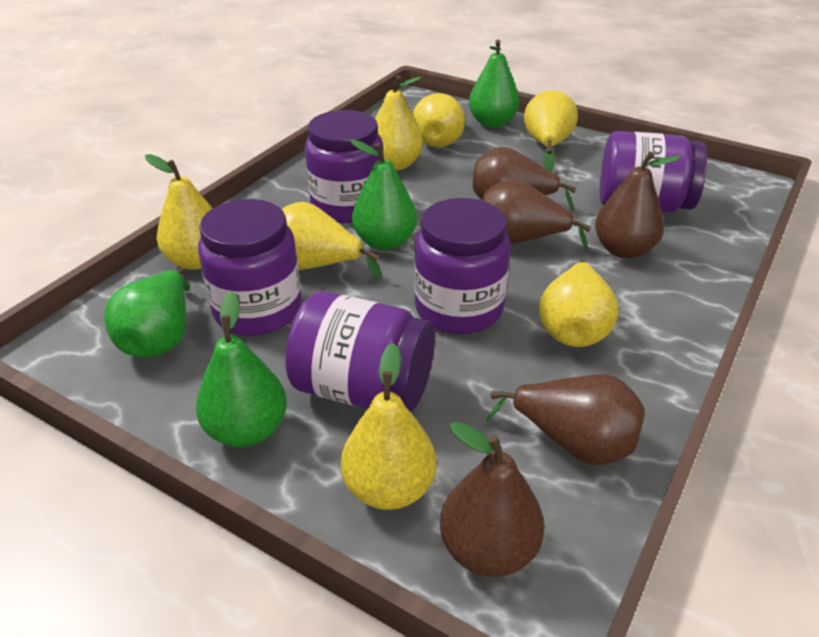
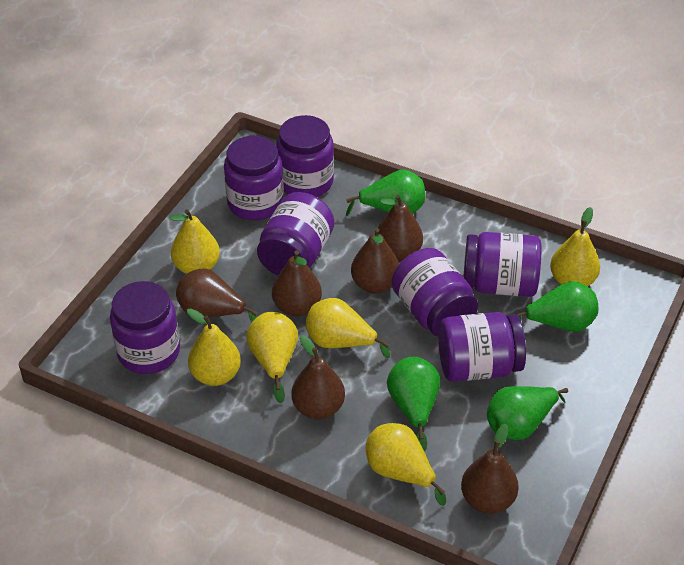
brown pear: [440,421,545,577] [473,147,576,210] [482,179,591,250] [487,374,645,465] [595,151,681,258] = 5 -> [176,269,258,322] [272,250,322,316] [291,335,345,419] [351,228,399,294] [378,195,423,261] [461,424,519,514] = 6
purple jar: [198,199,302,336] [285,291,435,412] [305,110,383,223] [414,198,510,334] [600,131,707,213] = 5 -> [110,281,180,374] [224,136,284,220] [257,192,334,276] [276,115,334,197] [392,248,478,337] [438,312,526,382] [463,232,541,297] = 7
yellow pear: [145,154,212,270] [281,202,382,279] [341,343,437,510] [375,75,423,171] [413,93,465,147] [524,90,578,172] [539,260,618,347] = 7 -> [170,209,220,274] [187,308,241,386] [246,312,298,403] [305,298,390,359] [366,423,446,506] [550,207,600,286] = 6

